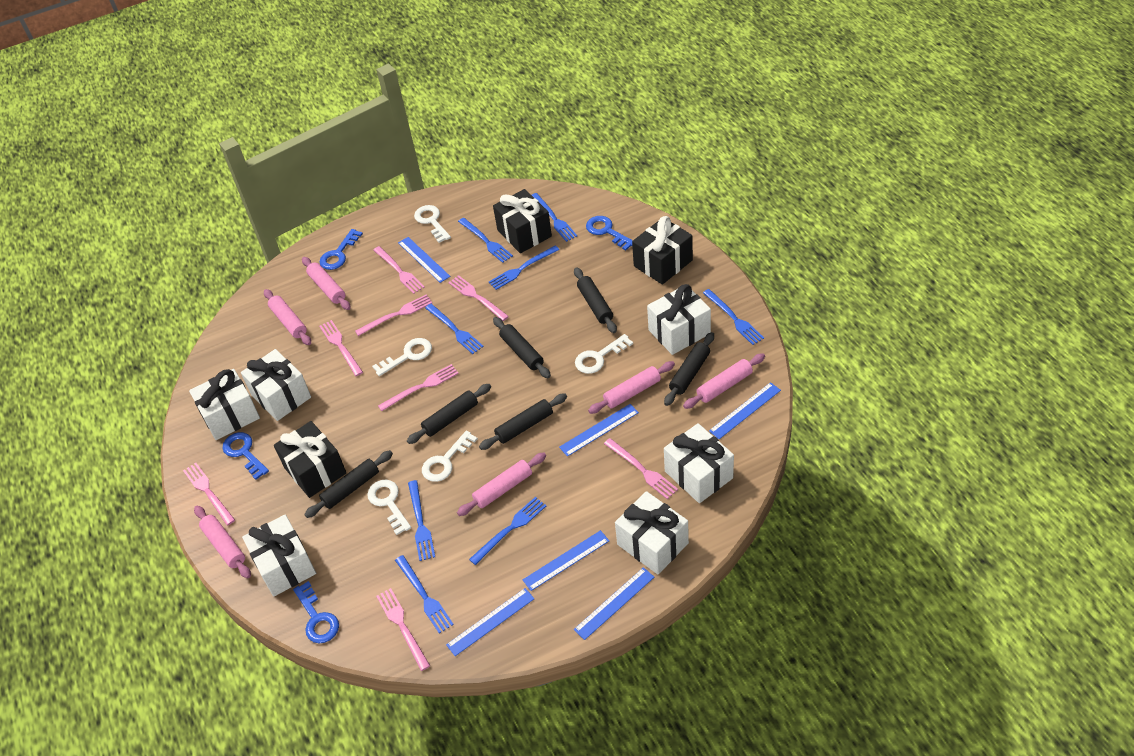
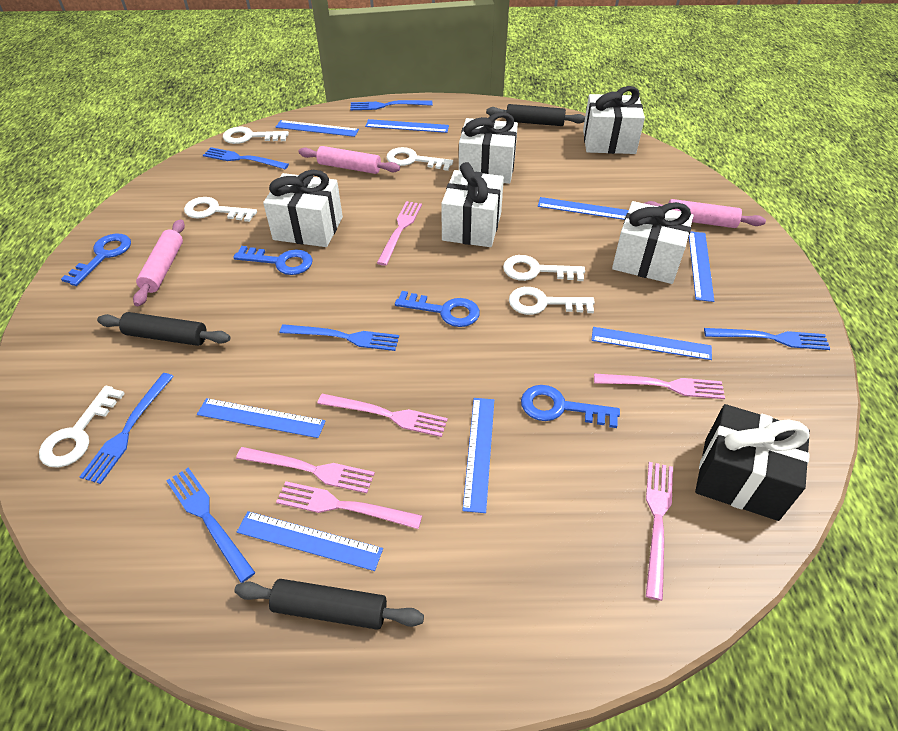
black gift: [274,421,346,498] [493,189,552,253] [632,216,693,285] = 3 -> [695,404,810,521] = 1
black rolling pin: [304,450,393,518] [407,384,491,444] [479,393,567,450] [493,317,551,378] [574,267,617,333] [664,332,714,406] = 6 -> [97,312,230,346] [234,579,424,630] [486,104,585,126] = 3
blue fork: [395,555,454,634] [408,480,435,561] [425,304,484,354] [458,218,513,263] [469,497,546,565] [489,245,559,290] [532,193,577,242] [703,289,764,345] = 8 -> [80,373,174,484] [167,467,255,583] [203,147,289,169] [279,324,399,351] [350,100,432,110] [704,328,830,350] = 6
blue ruler: [398,237,451,283] [446,588,534,656] [523,530,609,591] [559,404,639,457] [574,567,654,640] [709,382,781,439] = 6 -> [197,398,326,438] [237,511,383,571] [276,120,359,137] [365,119,449,133] [462,398,494,513] [538,197,629,220] [591,327,712,360] [689,232,714,302] = 8
pink fork: [183,463,235,525] [319,320,363,376] [355,294,432,336] [373,246,425,294] [376,588,430,671] [378,364,459,411] [448,275,509,321] [604,438,678,499] = 8 -> [236,447,375,493] [276,481,422,529] [317,394,448,437] [377,201,422,266] [594,373,725,399] [646,462,673,601] = 6
pink rolling pin: [194,506,251,579] [264,289,311,345] [302,257,351,310] [457,452,546,516] [588,361,675,414] [683,353,765,409] = 6 -> [133,219,185,306] [299,146,400,174] [644,199,766,228] = 3
white gift: [189,369,260,440] [241,349,311,421] [242,514,316,597] [615,491,689,574] [647,284,711,355] [664,423,734,503] = 6 -> [263,170,343,247] [441,162,504,247] [459,112,518,184] [583,86,645,154] [612,201,694,284] = 5
white key: [367,480,411,535] [372,338,432,376] [414,205,451,243] [422,431,478,482] [575,334,633,374] = 5 -> [39,386,125,468] [184,197,257,222] [223,127,289,144] [386,147,453,171] [503,255,585,281] [509,287,595,315] = 6

